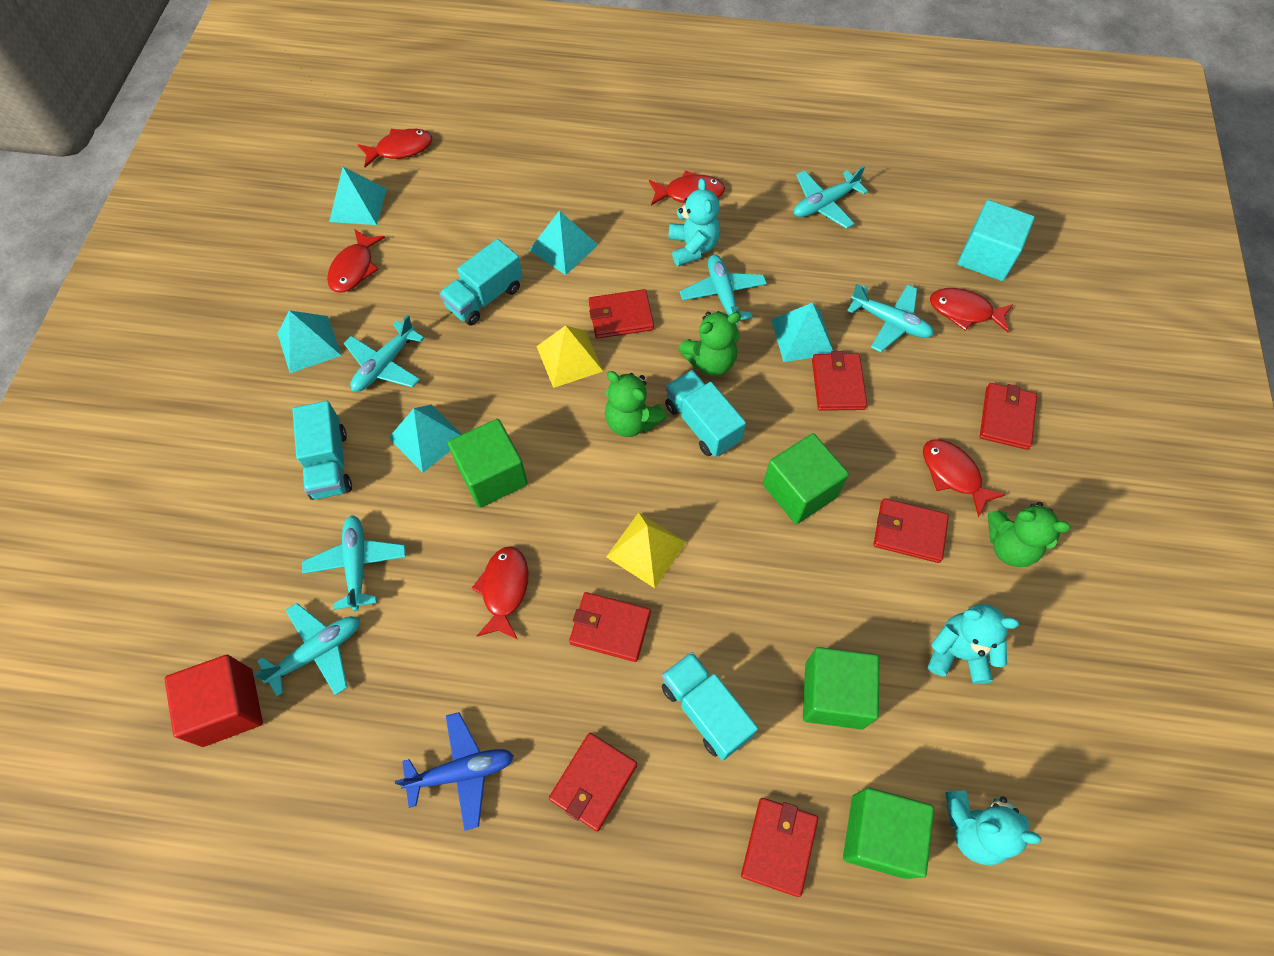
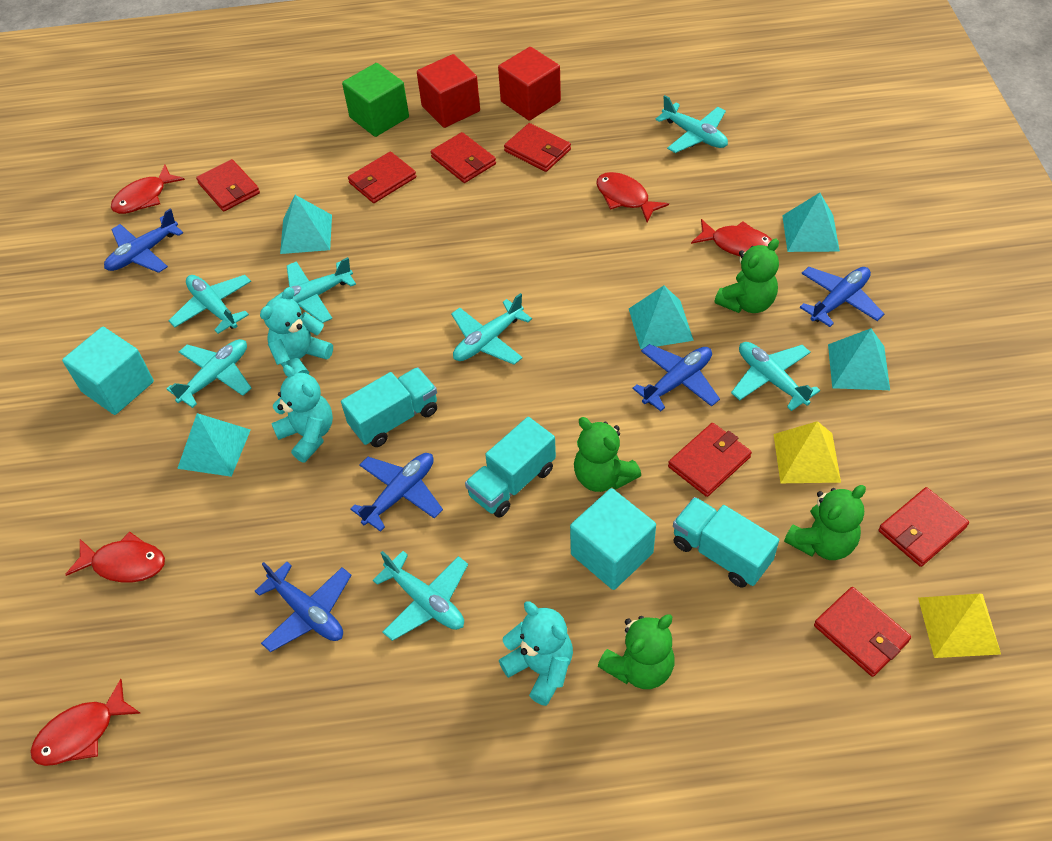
blue plane: [395,712,514,831] = 1 -> [104,209,183,273] [255,562,352,652] [350,453,443,532] [633,344,720,411] [800,267,884,327] = 5
green cube: [448,419,528,508] [763,433,849,524] [803,647,879,730] [843,788,934,879] = 4 -> [342,63,409,137] = 1
green teddy bear: [605,371,667,437] [678,311,741,376] [988,502,1071,567] = 3 -> [574,417,641,492] [598,614,675,689] [715,239,779,313] [784,485,866,560] = 4
red cube: [164,655,263,747] = 1 -> [417,54,480,128] [498,47,561,121] = 2
red fish: [327,229,385,293] [358,129,432,168] [471,546,528,639] [649,170,725,205] [923,439,1005,517] [930,288,1013,333] = 6 -> [30,679,140,766] [65,531,165,583] [111,165,185,214] [596,172,669,222] [691,219,772,256] = 5
turquoise cube: [958,200,1035,281] = 1 -> [62,327,154,415] [570,488,656,590] = 2
turquoise plane: [253,603,360,696] [302,515,406,611] [344,314,424,392] [680,255,767,325] [794,166,868,229] [847,284,934,352] = 6 -> [167,339,251,408] [169,275,251,334] [274,257,356,323] [373,551,468,641] [451,293,532,365] [656,95,728,153] [731,342,820,411] = 7
turquoise truck: [293,401,352,500] [439,239,523,326] [661,652,758,760] [665,370,746,457] = 4 -> [341,367,437,447] [465,417,556,518] [673,497,779,588] = 3

